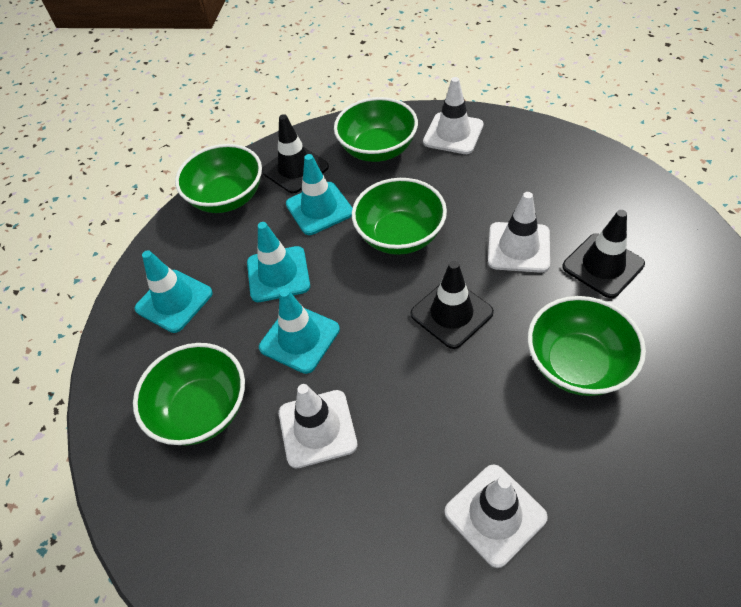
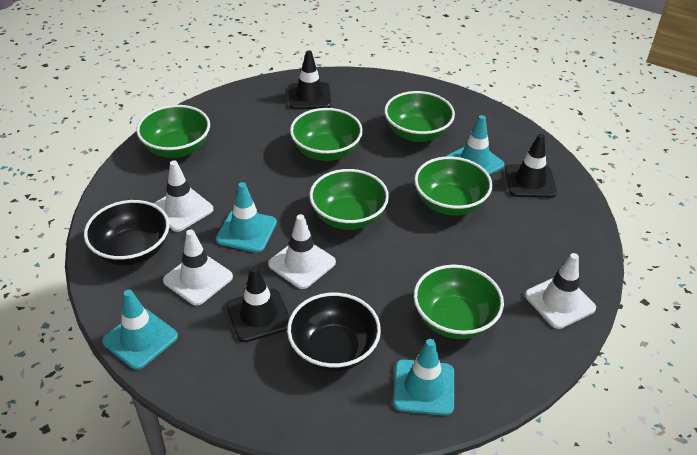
black bowl: none = 0 -> [84,200,169,266] [287,293,381,372] = 2
green bowl: [133,343,245,445] [175,144,262,213] [334,97,418,162] [352,178,447,255] [528,296,646,396] = 5 -> [136,105,210,158] [290,108,363,161] [309,169,389,230] [384,91,455,142] [414,156,492,215] [414,265,504,339] = 6

